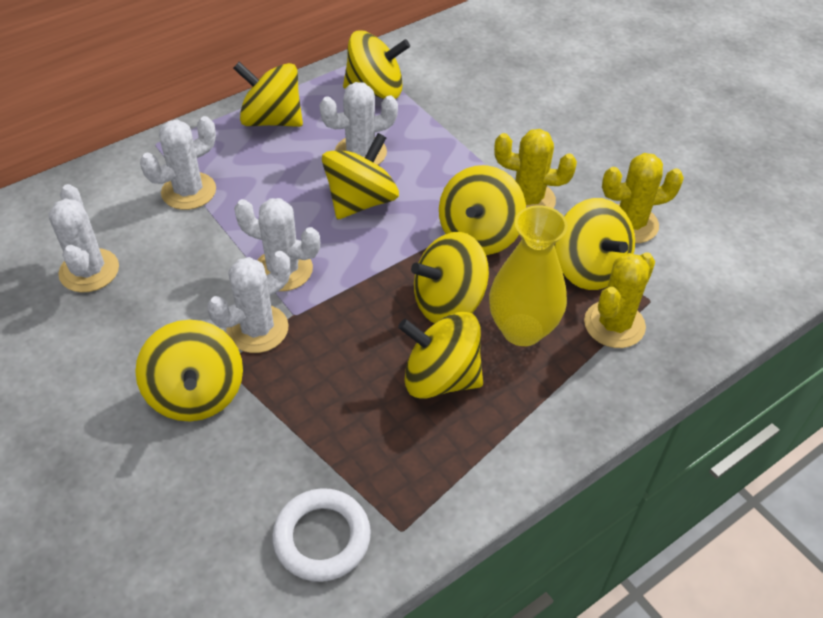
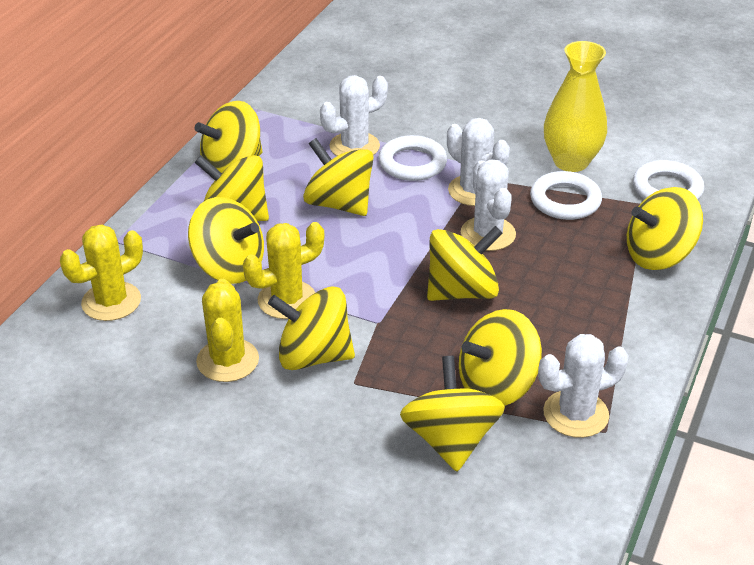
white cactus: [49,184,119,293] [140,116,216,210] [207,251,290,353] [234,198,320,291] [319,82,398,165] = 5 -> [320,75,388,156] [447,118,510,206] [461,159,516,251] [538,334,629,438] = 4
white ring: [272,488,371,582] = 1 -> [378,135,447,181] [530,171,602,220] [633,160,704,200] = 3
yellow spinning top: [135,320,243,421] [233,62,303,127] [322,133,399,219] [343,30,410,99] [398,312,483,399] [411,232,489,323] [439,165,526,255] [555,198,635,290] = 8 -> [188,197,264,284] [195,101,263,173] [195,155,269,221] [268,286,355,370] [303,138,374,216] [400,356,505,471] [427,226,503,301] [459,309,542,406] [627,187,703,270] = 9

